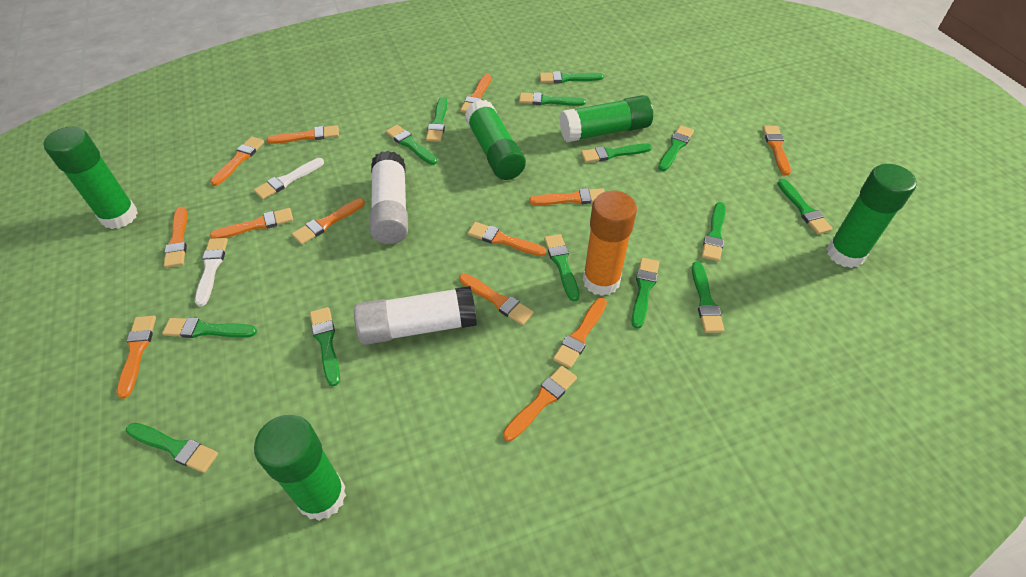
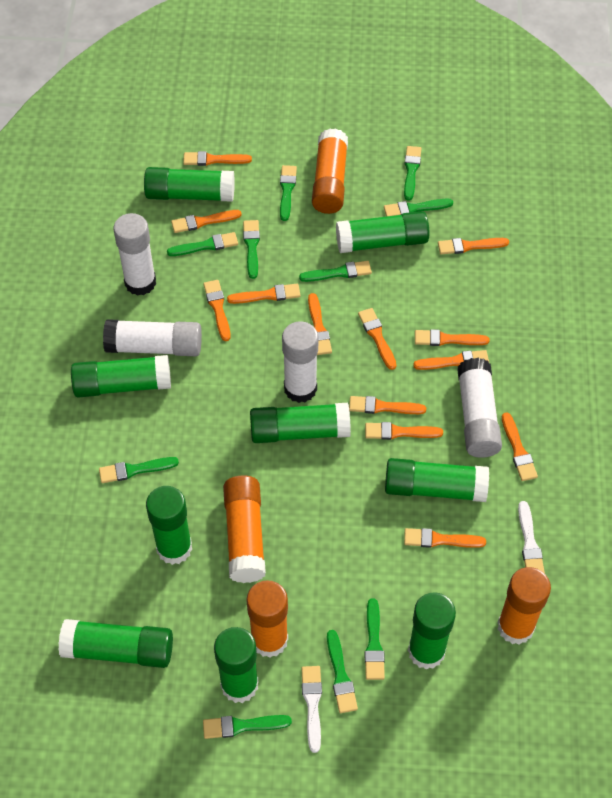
green brush: [126,423,218,473] [162,317,257,338] [310,307,340,386] [386,125,437,165] [426,97,447,142] [519,92,586,106] [540,71,604,83] [544,234,579,301] [581,143,652,163] [631,258,659,329] [658,125,694,171] [692,262,724,333] [702,202,726,262] [777,179,833,234] = 14 -> [99,457,179,483] [167,232,238,256] [203,715,292,739] [243,220,260,279] [280,165,297,221] [299,261,372,282] [327,630,358,713] [364,598,385,680] [384,199,453,217] [404,146,422,201] = 10
green glue stick: [43,127,138,229] [254,415,346,521] [465,100,526,180] [560,95,653,142] [827,164,917,268] = 5 -> [58,619,173,668] [71,355,171,398] [144,167,235,202] [146,486,192,565] [214,627,258,703] [250,403,351,443] [336,211,429,253] [385,458,489,502] [408,592,456,670] = 9
orange glue stick: [583,190,637,296] = 1 -> [223,475,266,583] [246,580,288,658] [312,128,348,214] [497,567,551,645] = 4
white glue stick: [354,286,477,345] [370,151,408,244] = 2 -> [103,319,202,356] [113,213,156,296] [282,321,318,403] [457,358,502,458] = 4

